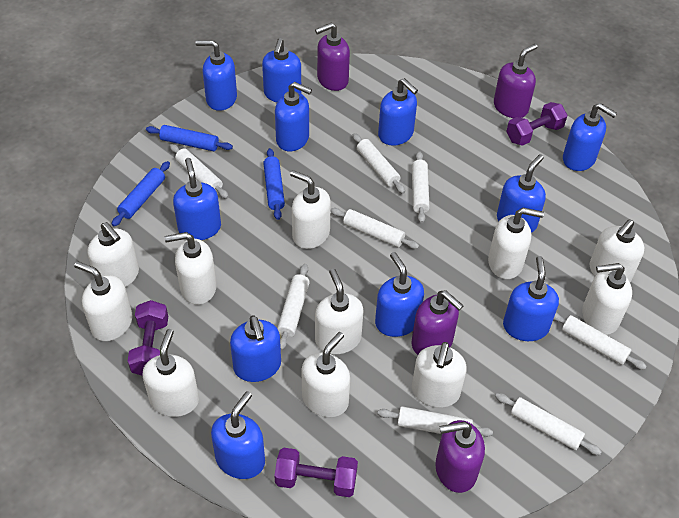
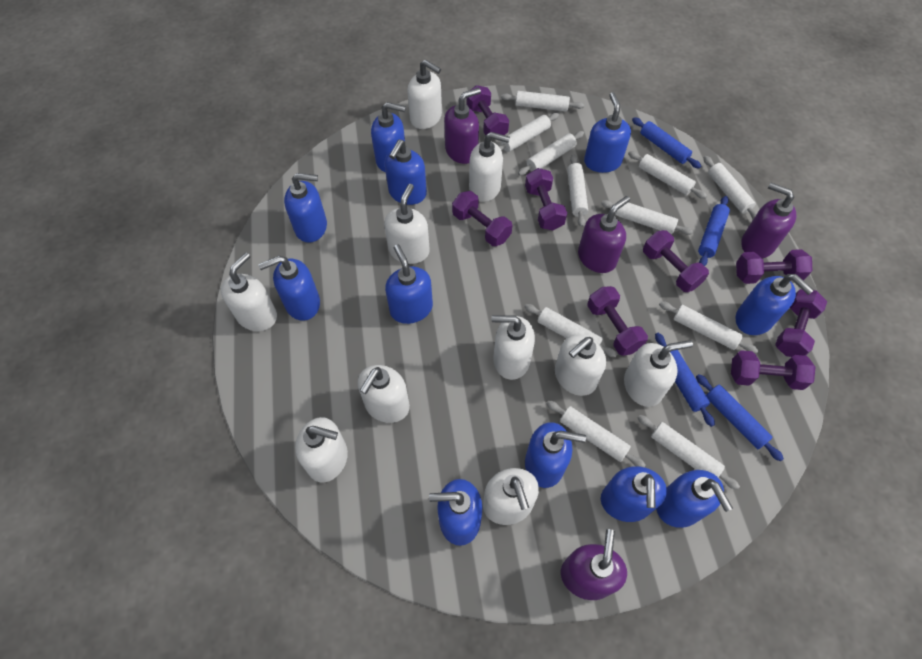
blue rolling pin: [112,161,170,226] [146,125,233,151] [263,148,285,220] = 3 -> [632,117,701,169] [655,333,715,427] [696,374,784,462] [698,196,730,266] = 4
purple dumbbell: [128,300,168,375] [274,448,358,497] [506,102,567,146] = 3 -> [452,191,512,246] [466,85,509,139] [525,168,567,230] [587,286,648,356] [643,230,709,292] [731,350,815,390] [736,249,812,284] [775,289,827,357] = 8
white rolling pin: [170,144,229,199] [277,264,310,350] [331,208,419,249] [353,133,405,194] [378,406,493,437] [412,151,430,223] [495,393,602,455] [553,312,647,370] = 8 -> [499,113,559,152] [501,91,584,112] [518,131,584,175] [524,304,617,357] [546,400,646,467] [567,154,588,227] [601,200,693,235] [628,151,707,199] [638,415,740,490] [659,301,758,354] [704,156,757,219] = 11
white soap dispenser: [74,261,132,341] [88,222,139,287] [142,329,199,417] [165,232,217,305] [290,170,331,249] [301,332,350,418] [315,269,364,354] [412,342,467,408] [488,208,544,279] [582,263,632,335] [590,219,644,282] = 11 -> [221,252,277,331] [295,417,348,483] [358,365,410,423] [384,184,430,264] [407,60,442,129] [469,132,510,202] [483,468,539,525] [492,315,535,380] [555,335,606,396] [624,340,693,407] = 10

